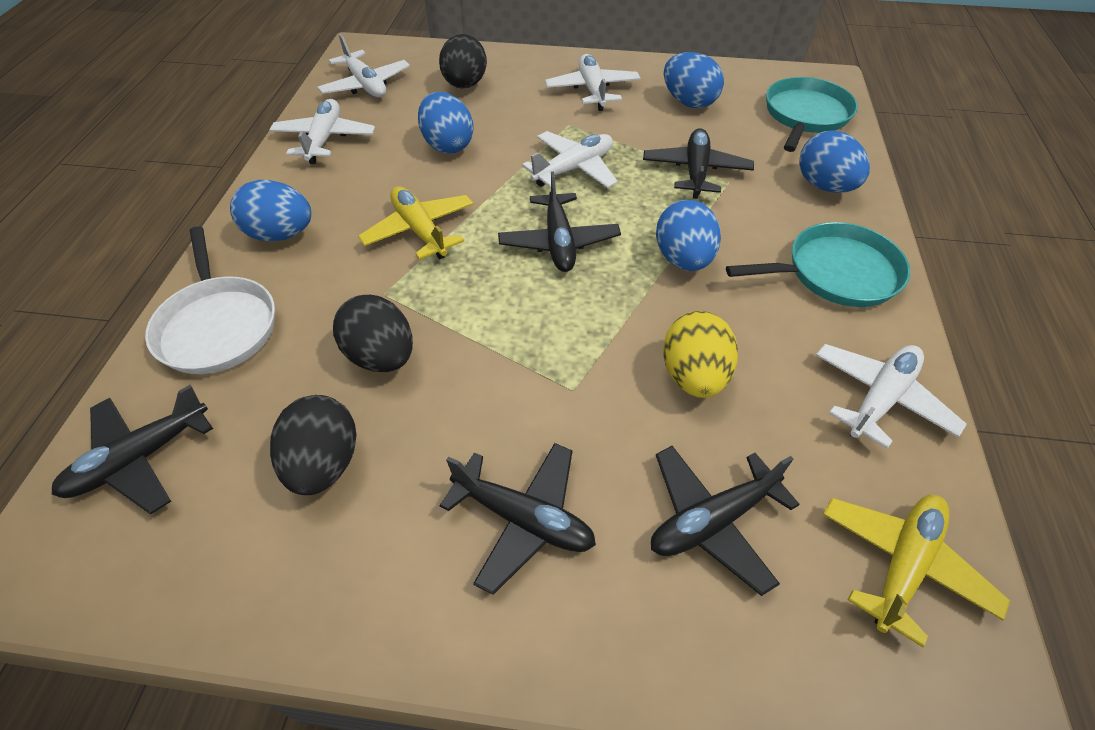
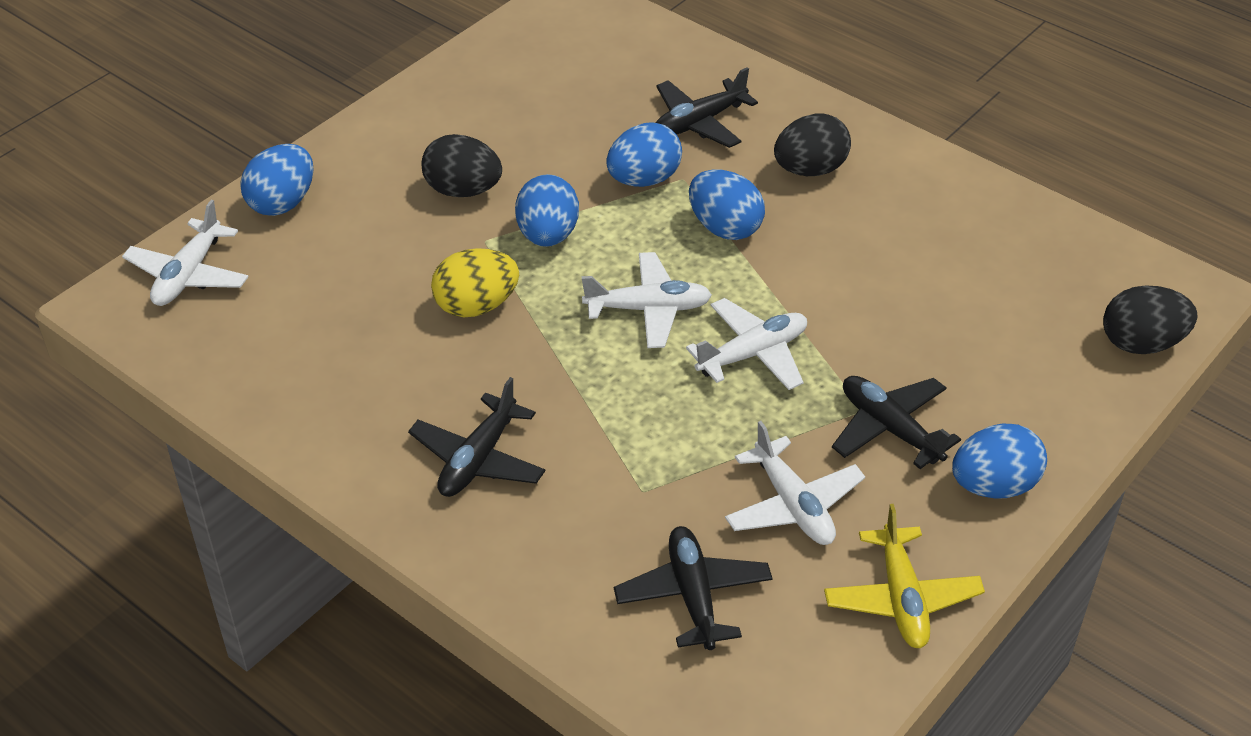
black plane: [51,385,213,515] [439,443,596,595] [498,171,621,272] [643,128,754,199] [651,446,800,596] = 5 -> [408,377,545,497] [614,526,773,650] [656,67,758,148] [832,376,961,469] = 4
turquoise pan: [726,222,911,307] [766,77,858,152] = 2 -> none = 0
white pan: [145,226,275,374] = 1 -> none = 0
white plane: [269,99,375,164] [317,34,410,98] [522,131,618,188] [545,54,641,111] [816,344,967,449] = 5 -> [122,200,248,306] [582,252,712,348] [686,298,807,390] [725,421,865,545] = 4
yellow plane: [358,186,474,260] [823,495,1010,647] = 2 -> [824,504,985,648] = 1

